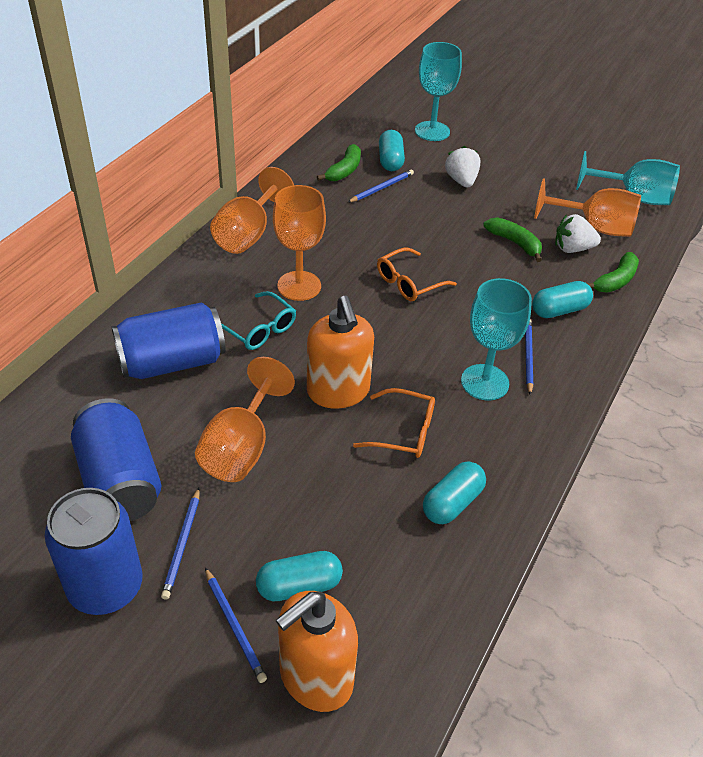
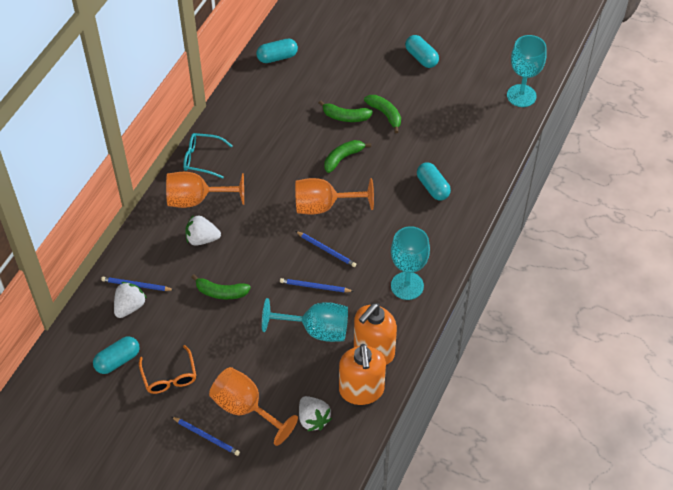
blue can: [45,488,143,615] [71,398,161,521] [112,302,226,379] = 3 -> none = 0
green banana: [317,144,361,181] [483,217,542,262] [587,252,639,292] = 3 -> [192,274,251,299] [319,101,373,122] [324,140,371,173] [364,95,401,133] = 4
orange glasses: [353,388,435,458] [377,248,457,301] = 2 -> [139,345,197,394] = 1
orange goblet: [195,357,295,482] [210,167,294,254] [273,185,326,301] [534,178,641,237] = 4 -> [166,172,244,208] [209,367,298,446] [295,178,374,214] = 3
white strawberry: [445,146,480,188] [555,214,601,253] = 2 -> [114,282,147,318] [185,215,221,246] [299,396,332,431] = 3

